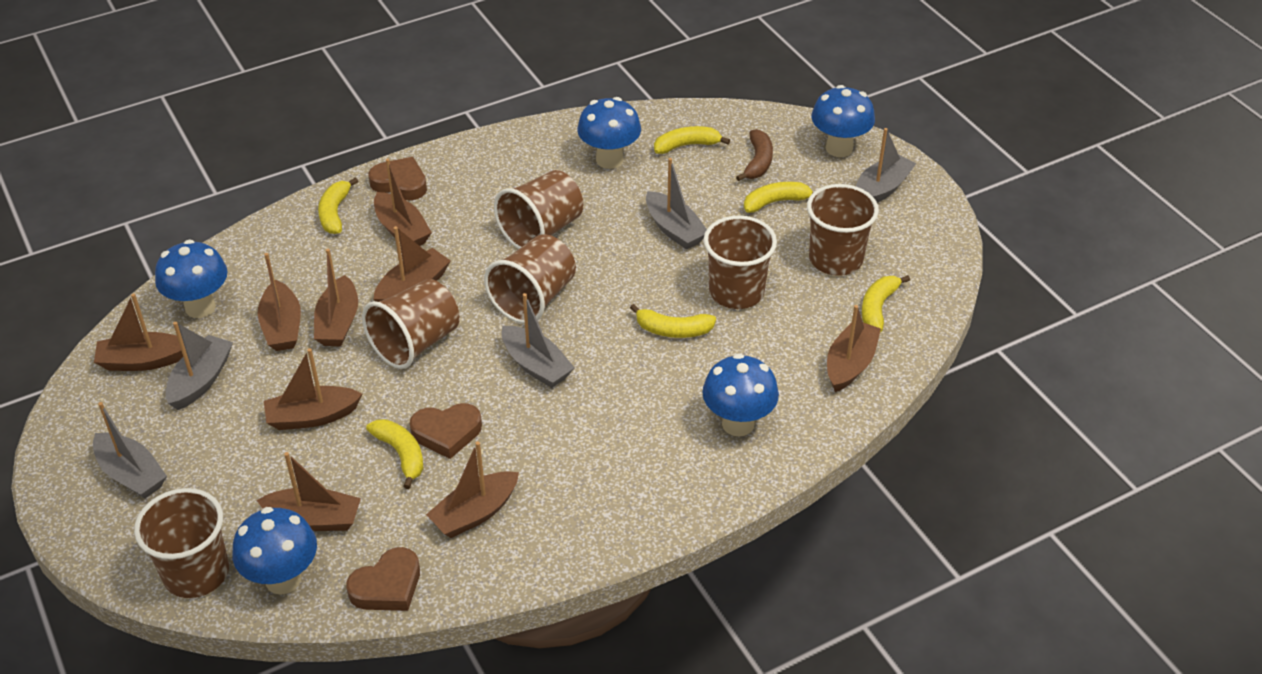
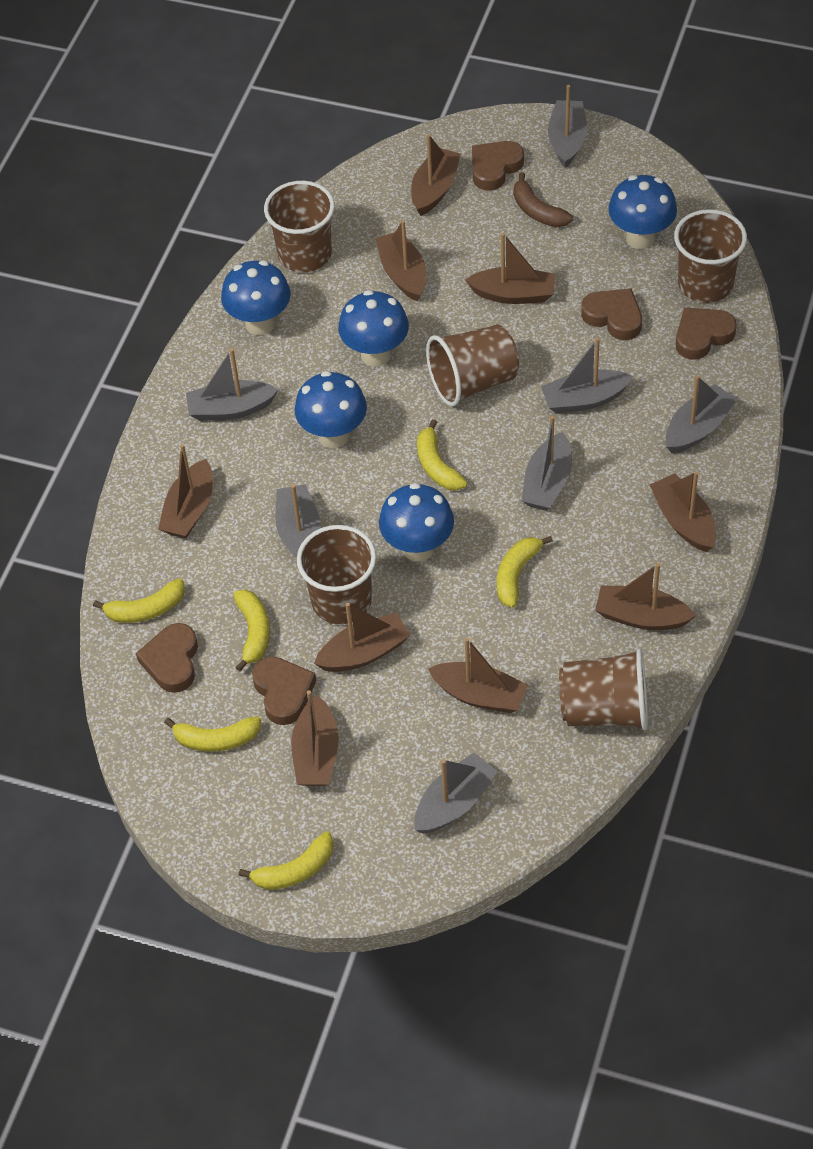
brown cup: [134,488,229,598] [362,279,459,369] [484,234,576,324] [494,170,583,249] [703,215,777,309] [807,184,879,276] = 6 -> [264,181,335,272] [297,525,376,624] [426,324,519,407] [559,649,648,730] [674,209,747,303] = 5
brown heart: [346,547,420,611] [368,157,427,200] [410,403,482,459] = 3 -> [136,623,198,693] [252,657,316,725] [472,141,524,191] [581,288,642,340] [676,307,737,360] = 5
grey boat: [93,402,167,499] [165,322,233,410] [501,293,575,388] [646,158,707,250] [856,128,916,203] = 5 -> [186,348,279,421] [276,484,321,559] [414,753,498,834] [522,416,572,511] [541,337,633,414] [548,85,587,168] [666,375,737,453] = 7

